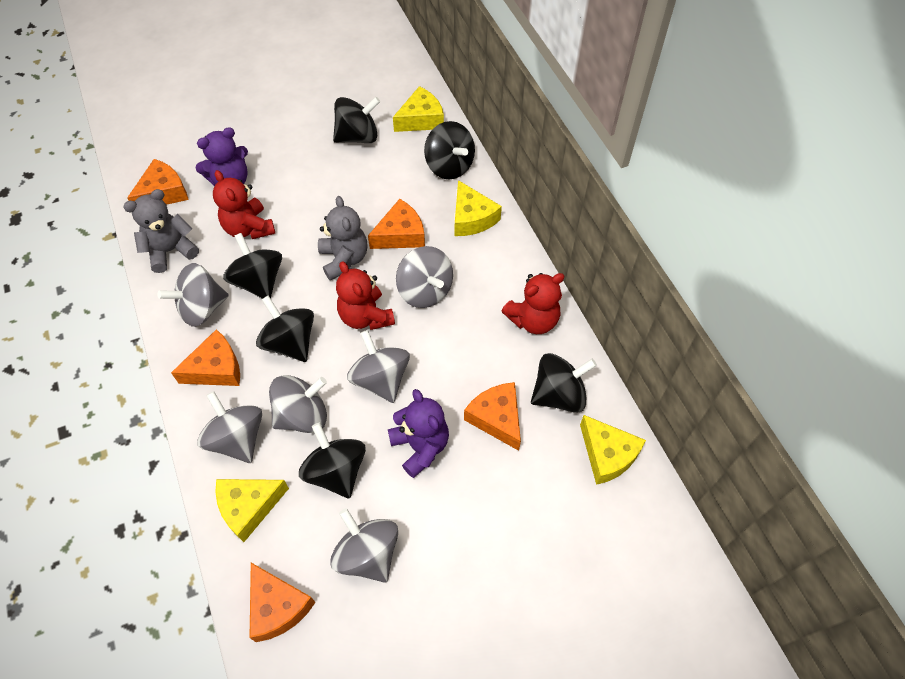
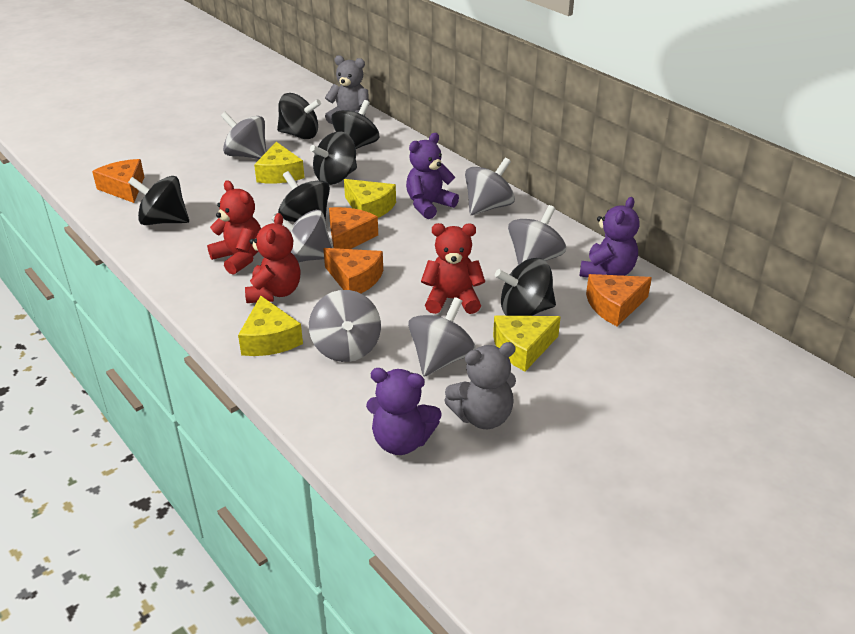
orange cheese: [127,159,189,205] [171,329,240,386] [249,563,316,642] [368,199,425,249] [464,382,521,451] = 5 -> [92,159,144,203] [323,248,383,293] [329,207,378,249] [586,274,652,326] = 4
purple teddy bear: [195,127,248,186] [388,389,449,478] = 2 -> [366,368,442,455] [406,133,459,219] [579,197,640,278] = 3

